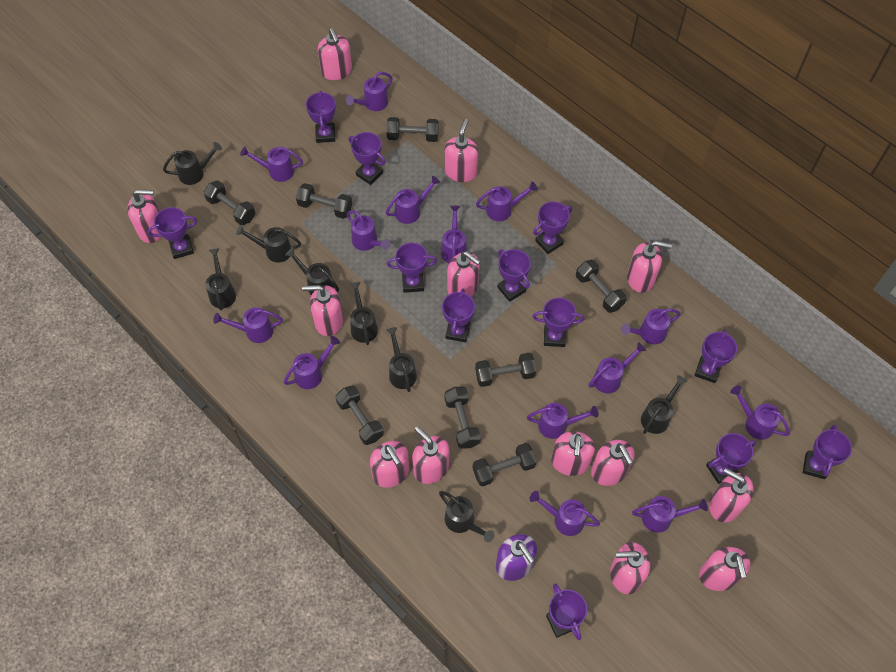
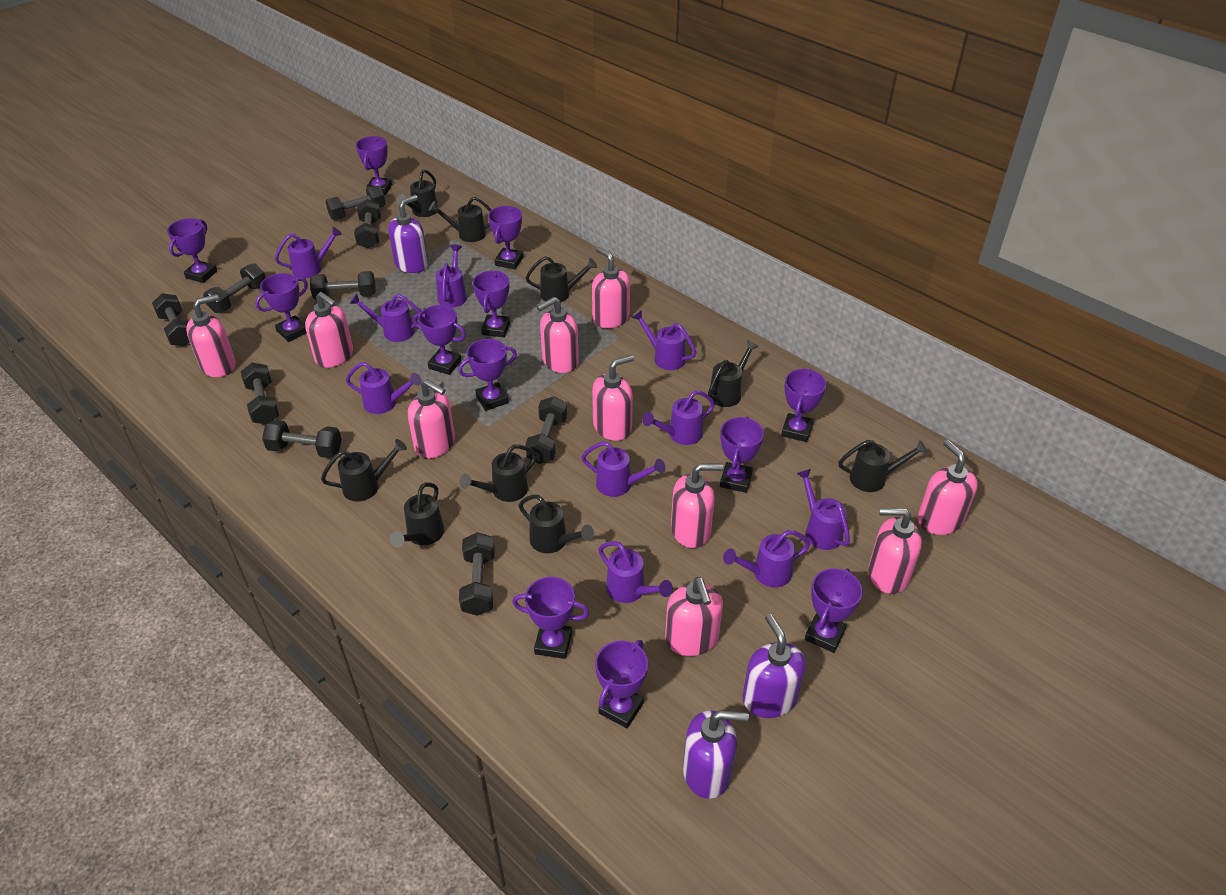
black dumbbell: [204,180,256,225] [296,183,352,219] [335,385,384,445] [386,117,439,142] [444,387,481,449] [473,443,537,486] [475,353,536,387] [576,260,627,313] = 8 -> [152,293,190,346] [203,263,266,313] [241,363,279,424] [262,420,342,458] [310,271,376,300] [325,185,386,220] [354,199,381,249] [459,532,495,616] [525,396,567,464] = 9
black watering can: [163,142,222,185] [205,248,236,310] [236,225,301,262] [285,248,339,295] [350,282,378,345] [386,327,417,392] [439,491,495,542] [641,375,687,434] = 8 -> [321,439,407,502] [389,482,444,547] [397,169,438,217] [429,197,492,242] [460,445,537,502] [519,495,594,553] [526,256,597,302] [708,340,759,407] [839,440,928,492] = 9
pink soap dispenser: [127,190,162,243] [302,285,343,336] [318,28,352,80] [370,441,410,488] [412,426,449,484] [444,119,478,182] [447,251,481,297] [551,431,595,476] [591,440,635,486] [610,542,650,595] [627,241,672,293] [699,547,750,591] [709,468,754,522] = 13 -> [186,294,236,377] [305,292,353,368] [408,379,455,459] [537,297,579,373] [592,247,630,328] [592,355,634,441] [665,577,723,656] [671,463,723,548] [868,508,922,594] [918,440,978,535] = 10
purple soap dispenser: [496,534,537,581] = 1 -> [388,195,429,273] [683,710,749,799] [743,614,806,718] = 3
purple watering can: [213,307,283,343] [240,146,303,182] [284,336,340,389] [346,72,393,111] [347,211,391,251] [386,176,440,224] [441,205,467,263] [476,181,538,221] [527,403,599,439] [530,491,600,536] [588,342,646,393] [621,308,681,344] [632,496,708,533] [730,386,790,440] = 14 -> [275,227,342,279] [346,362,422,414] [349,293,421,342] [436,245,467,308] [581,441,665,497] [598,541,673,603] [632,310,697,370] [643,390,715,445] [723,530,810,587] [796,469,850,550] = 10

